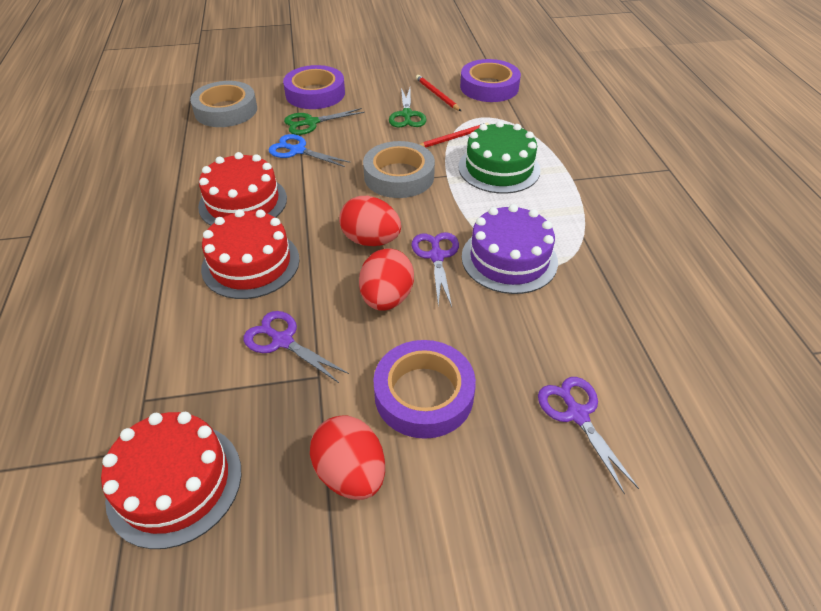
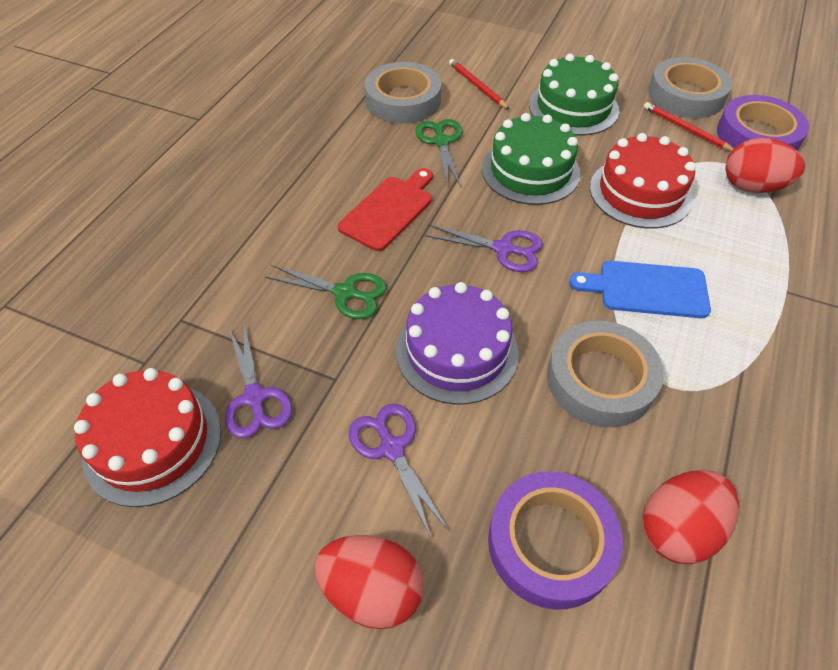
blue cutting board: none = 0 -> [569,261,711,318] = 1
blue scissors: [269,134,351,167] = 1 -> none = 0
green cake: [458,121,540,194] = 1 -> [482,113,580,205] [529,54,619,136] = 2
grey tape: [190,81,257,127] [363,141,435,198] = 2 -> [365,62,441,124] [547,321,664,427] [648,57,732,118] = 3
purple tape: [283,65,345,109] [373,340,476,439] [460,59,521,102] = 3 -> [488,471,623,610] [717,95,809,151] = 2
red cake: [101,412,241,549] [198,152,287,226] [201,209,300,299] = 3 -> [74,368,221,507] [590,133,696,229] = 2
red cutting board: none = 0 -> [338,168,433,251] = 1

